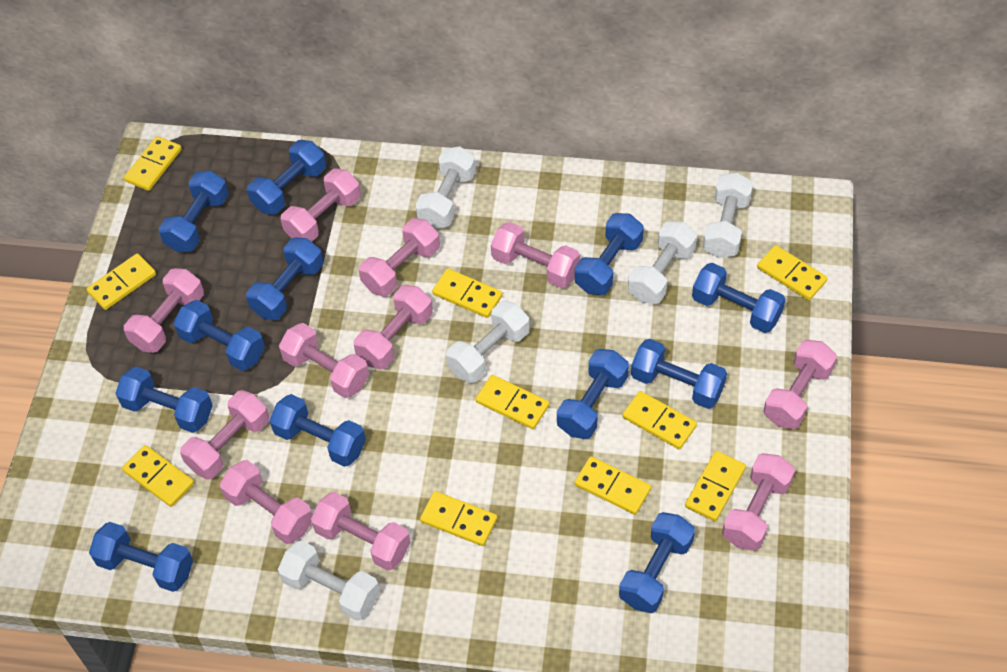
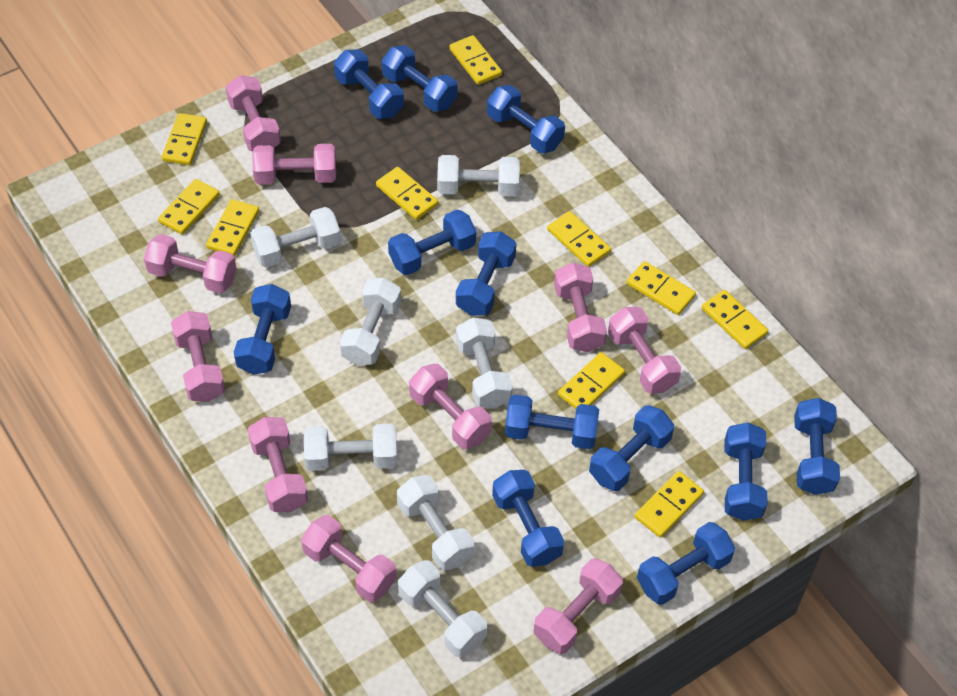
pink dumbbell: [124,268,204,353] [180,390,269,480] [220,460,312,544] [279,323,369,398] [281,168,361,242] [311,492,410,571] [354,285,433,369] [359,218,440,297] [491,222,580,288] [722,453,795,551] [763,340,837,429] = 11 -> [144,234,237,293] [171,311,225,402] [226,75,281,152] [248,417,308,512] [252,144,336,184] [301,515,397,602] [409,364,492,449] [533,558,623,654] [554,263,607,352] [608,307,681,394] = 10
white dumbbell: [278,541,380,621] [415,146,476,228] [446,301,530,383] [628,221,697,304] [703,173,753,258] = 5 -> [250,207,341,268] [304,424,397,471] [340,278,401,366] [397,475,474,571] [398,560,487,657] [437,155,520,196] [456,318,513,409] = 7

